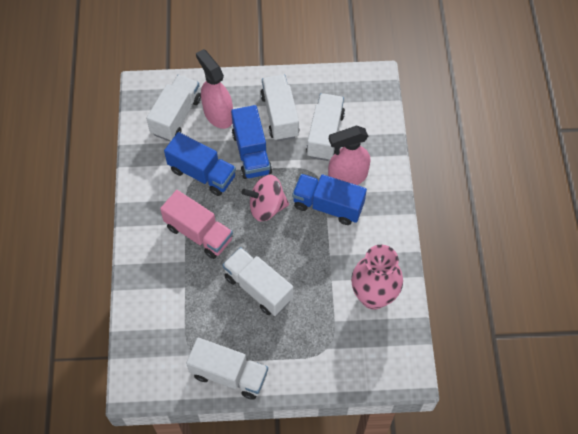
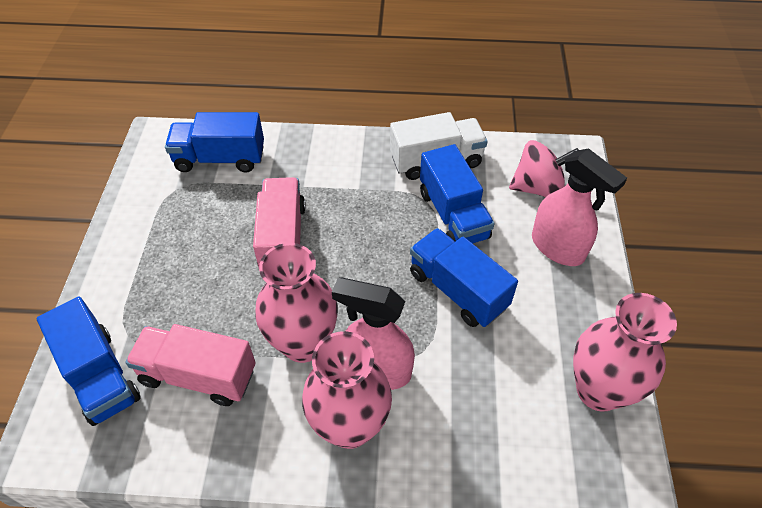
blue truck: [164,132,236,196] [231,105,272,179] [292,174,367,225] = 3 -> [37,296,141,426] [165,112,264,172] [410,228,518,327] [420,144,494,244] = 4
pink truck: [160,190,233,259] = 1 -> [126,324,256,406] [253,177,306,267] = 2
pink vase: [351,245,403,310] = 1 -> [255,243,338,363] [302,331,392,449] [573,293,677,412] = 3
white truck: [146,75,201,141] [186,338,268,400] [222,247,293,316] [260,75,300,141] [306,93,345,161] = 5 -> [390,112,488,180] = 1

